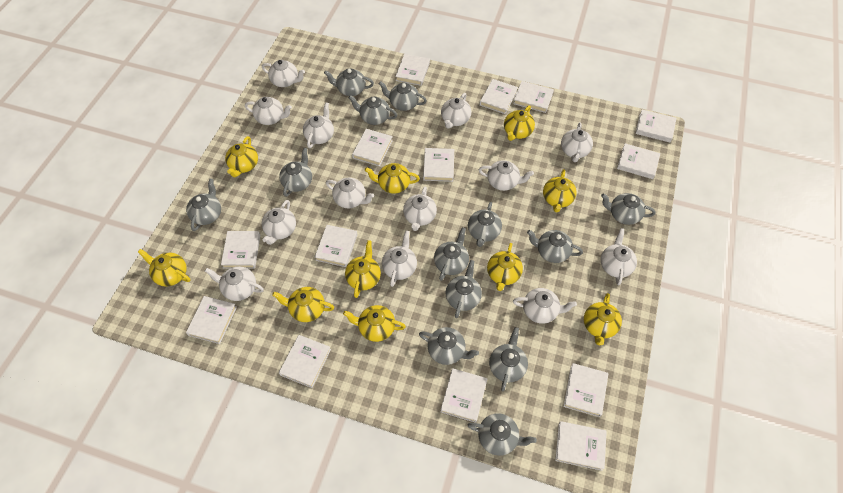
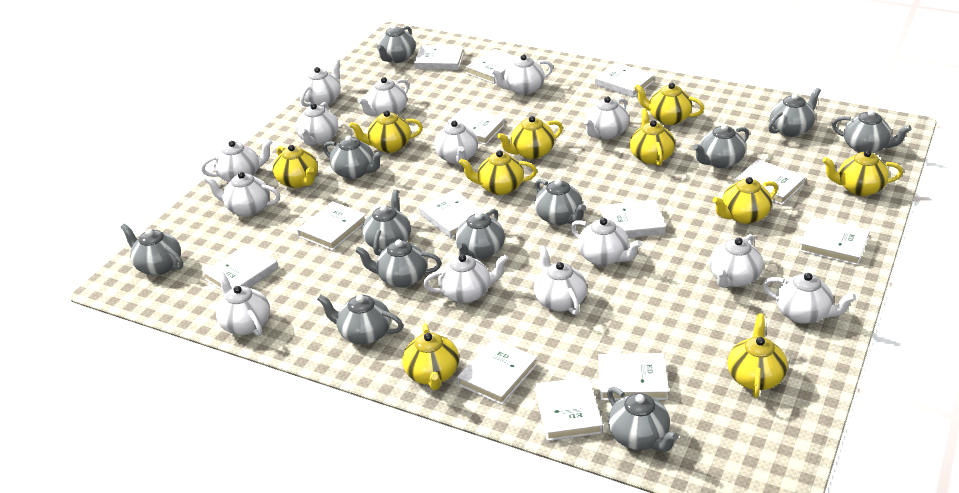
grey teapot: [186,179,221,231] [279,148,312,197] [324,68,374,96] [349,95,397,125] [379,81,427,111] [419,327,479,365] [434,227,469,281] [445,260,482,318] [467,413,537,456] [468,202,502,247] [489,327,528,391] [527,230,583,263] [601,193,656,225] = 13 -> [121,223,183,275] [317,295,403,345] [323,136,383,179] [355,240,442,288] [362,189,411,255] [377,25,416,63] [455,209,505,259] [534,179,586,225] [607,387,679,452] [693,124,749,168] [768,88,821,137] [832,110,912,153] = 12
white book: [186,296,237,344] [221,231,260,269] [279,335,331,388] [315,225,358,267] [352,129,393,166] [395,54,430,86] [423,148,454,182] [440,368,487,423] [480,79,518,114] [513,81,554,113] [555,421,607,471] [563,363,608,417] [617,143,660,179] [635,109,676,143] = 14 -> [203,244,279,290] [297,201,366,251] [414,45,464,70] [419,190,487,239] [443,108,505,145] [457,339,537,405] [466,49,519,84] [535,377,603,441] [595,62,654,98] [598,353,669,401] [602,200,666,238] [735,159,805,205] [799,217,870,265] = 13
white teapot: [205,266,264,301] [245,97,292,125] [261,200,296,245] [262,60,305,87] [303,102,334,148] [326,178,374,208] [382,231,417,287] [403,186,437,231] [441,93,471,129] [479,160,534,191] [513,288,577,324] [561,122,593,162] [601,228,637,285] = 13 -> [201,139,272,182] [204,172,280,216] [216,271,270,336] [296,102,338,145] [300,59,341,107] [358,77,409,116] [423,254,509,303] [434,119,478,164] [491,54,553,95] [534,245,587,315] [571,218,642,266] [584,96,629,139] [709,234,763,288] [763,273,856,324] = 14

